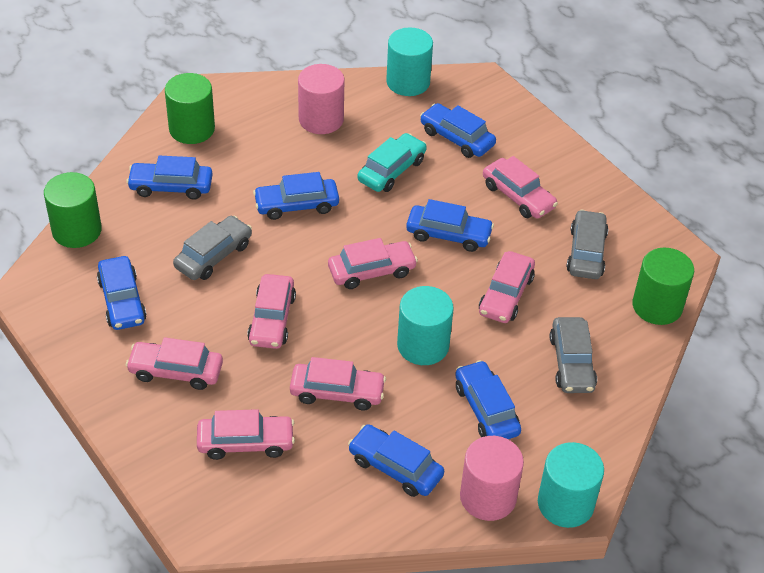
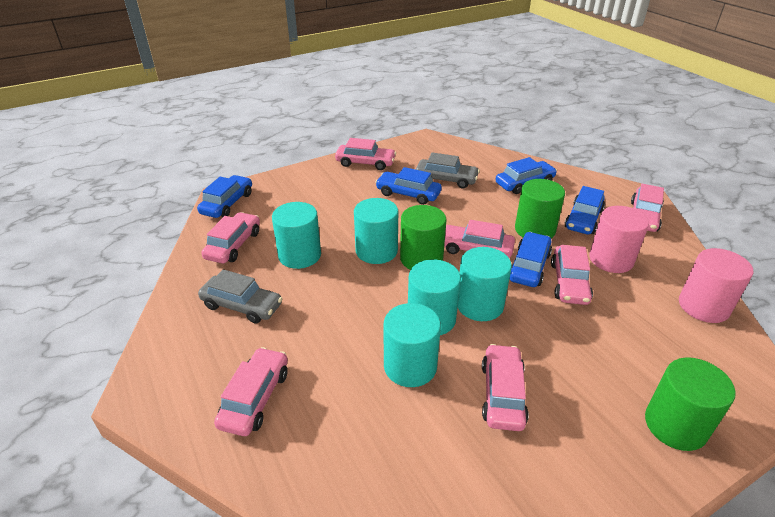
blue car: [97,256,147,330] [126,156,213,200] [253,172,339,220] [348,424,444,497] [406,199,494,252] [420,103,496,158] [455,360,521,439] = 7 -> [197,175,252,218] [375,167,442,205] [496,157,557,194] [510,232,552,287] [564,186,605,234] = 5
grey car: [173,215,252,280] [550,317,597,393] [566,210,609,279] = 3 -> [198,269,283,323] [416,152,480,188] = 2
turquoise car: [357,133,427,192] = 1 -> none = 0
turquoise cylinder: [386,27,433,96] [397,286,454,365] [538,442,604,528] = 3 -> [272,202,321,269] [354,198,398,264] [384,303,441,387] [408,259,461,335] [458,247,512,321] = 5

